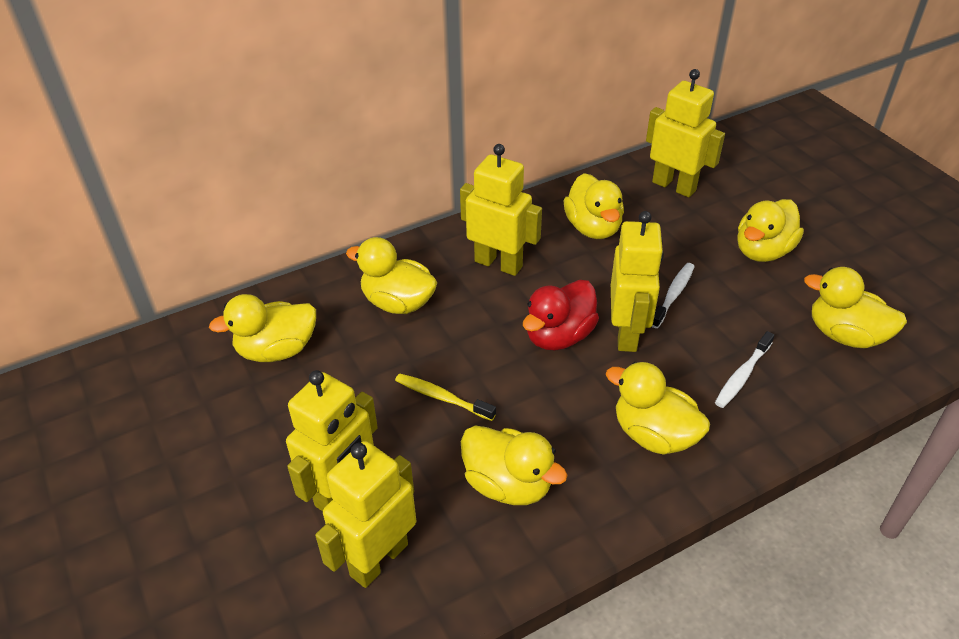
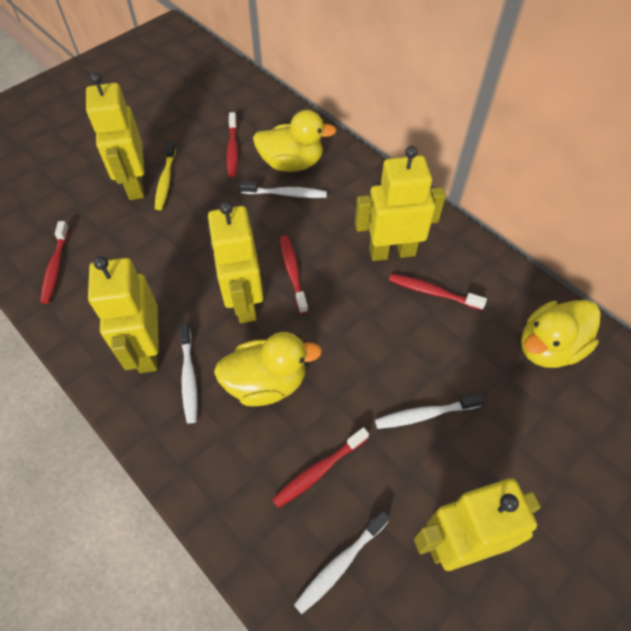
red duck: [523,280,599,350] = 1 -> none = 0
red toothbrush: none = 0 -> [40,221,69,304] [227,112,238,177] [272,427,369,508] [280,235,308,314] [389,274,487,310] = 5
white toothbrush: [652,263,695,328] [715,331,775,408] = 2 -> [179,323,198,424] [240,181,327,198] [294,511,390,614] [375,394,484,429] = 4
yellow duck: [209,294,316,362] [346,237,437,314] [461,426,567,505] [564,173,624,239] [605,362,710,455] [737,199,804,262] [804,267,907,349] = 7 -> [214,332,322,406] [253,110,337,172] [521,300,601,368] = 3

